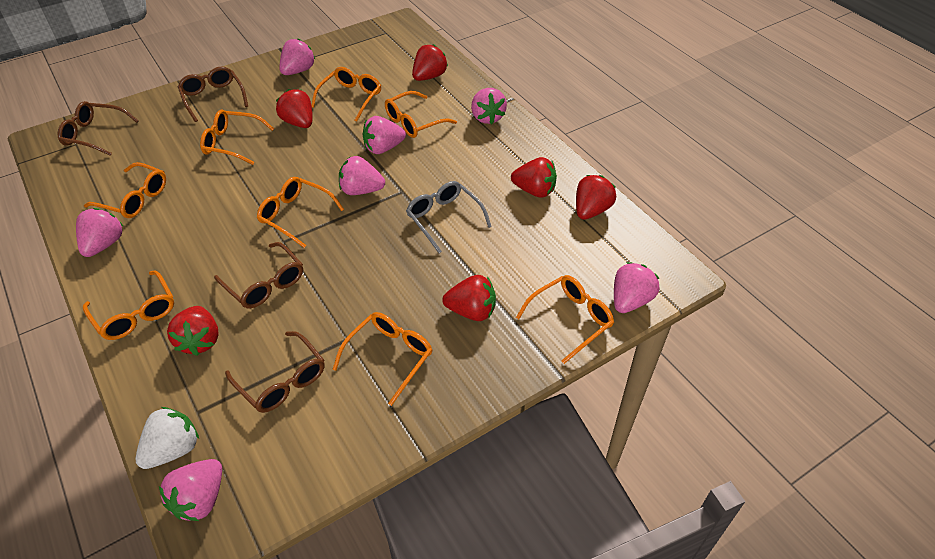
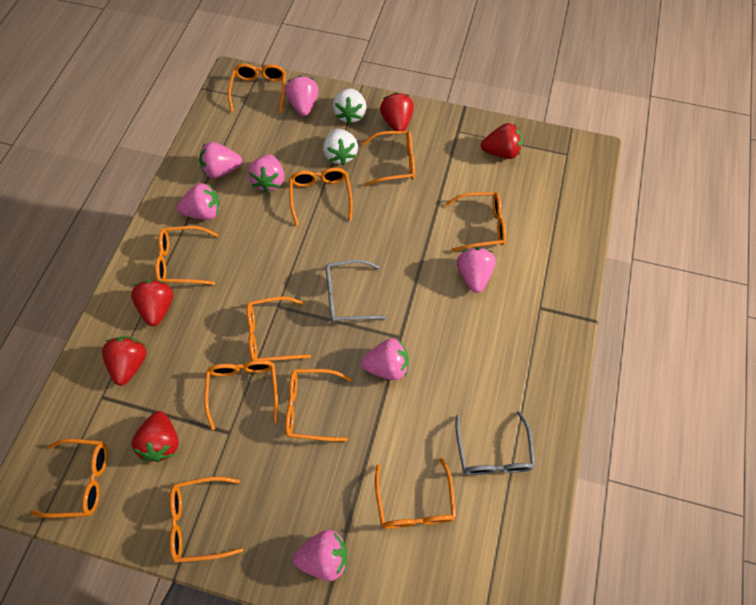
brown glasses: [57,101,139,156] [178,66,248,122] [214,242,303,308] [225,331,325,413] = 4 -> none = 0
grey glasses: [406,181,492,253] = 1 -> [325,260,387,322] [456,411,535,475] = 2
orange glasses: [83,270,174,340] [84,162,166,218] [200,110,274,165] [257,177,344,248] [312,67,381,122] [332,312,432,406] [385,91,457,138] [516,275,614,364] = 8 -> [31,439,108,518] [155,226,218,285] [170,476,243,563] [204,360,278,430] [228,63,286,114] [246,296,311,361] [285,369,352,441] [289,168,353,226] [362,131,415,186] [375,458,456,529] [445,192,506,252] = 11
red strawberry: [167,306,219,356] [276,89,313,128] [412,44,448,81] [442,275,496,321] [511,157,557,198] [576,175,616,220] = 6 -> [102,336,146,386] [131,280,173,326] [132,411,179,462] [380,92,414,131] [481,123,523,159] = 5
white strawberry: [136,407,199,469] = 1 -> [323,129,358,165] [333,88,366,124] = 2

